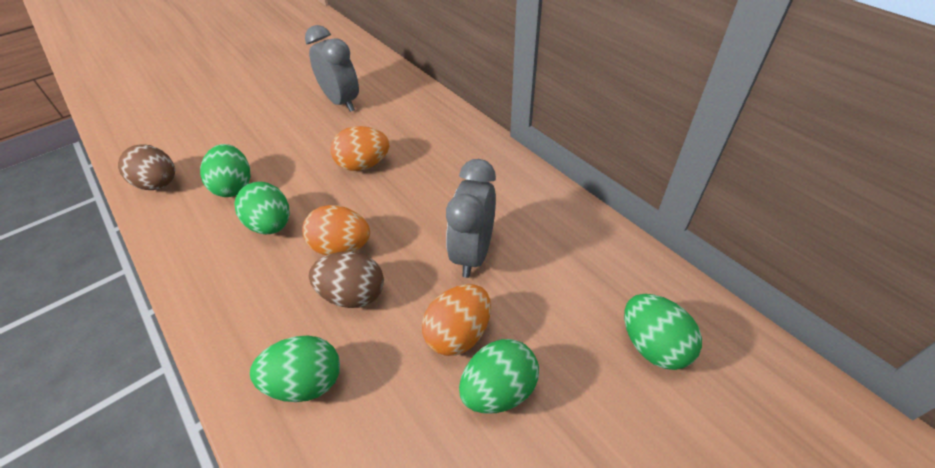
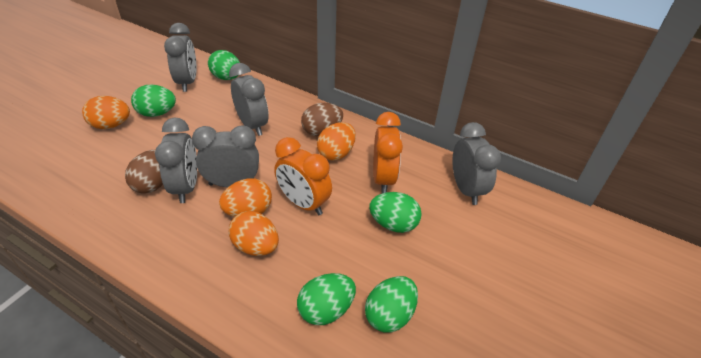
grey clock: [305,25,359,112] [446,159,496,278] = 2 -> [155,117,197,203] [164,23,196,92] [192,125,259,187] [229,63,268,136] [452,122,501,205] = 5
orange clock: none = 0 -> [274,137,332,215] [373,112,403,193] = 2
orange egg: [302,205,370,256] [331,126,389,171] [422,284,491,356] = 3 -> [82,96,130,129] [219,179,272,217] [229,211,279,256] [317,122,356,161] = 4

